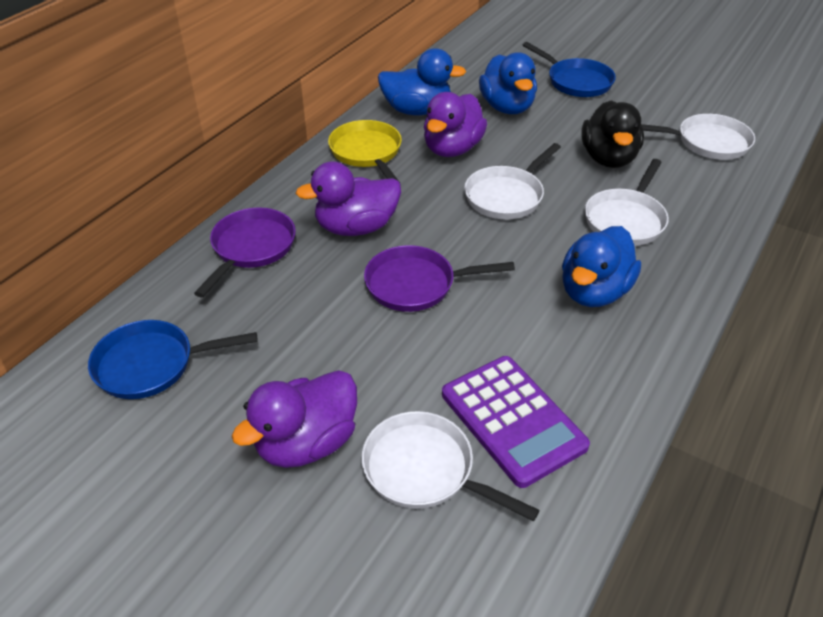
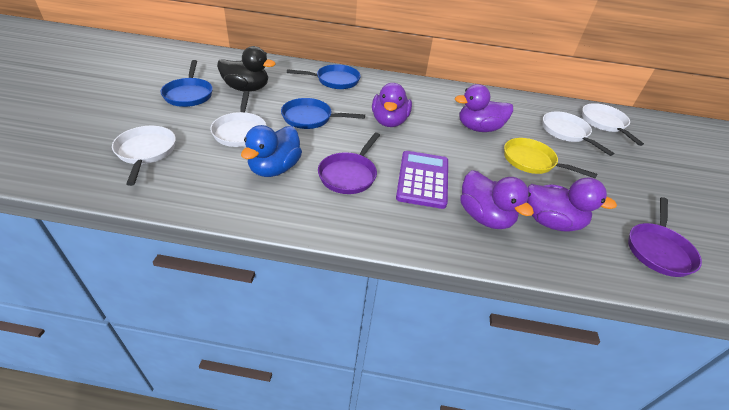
blue duck: [378,48,466,115] [479,52,537,114] [562,226,641,307] = 3 -> [241,125,302,177] = 1
blue pan: [88,320,258,399] [523,42,616,97] = 2 -> [160,60,213,107] [281,98,365,129] [287,64,361,89] = 3
purple duck: [232,370,357,468] [296,161,401,236] [424,92,487,157] = 3 -> [372,83,412,127] [455,84,513,132] [460,170,534,229] [527,178,617,232] = 4

